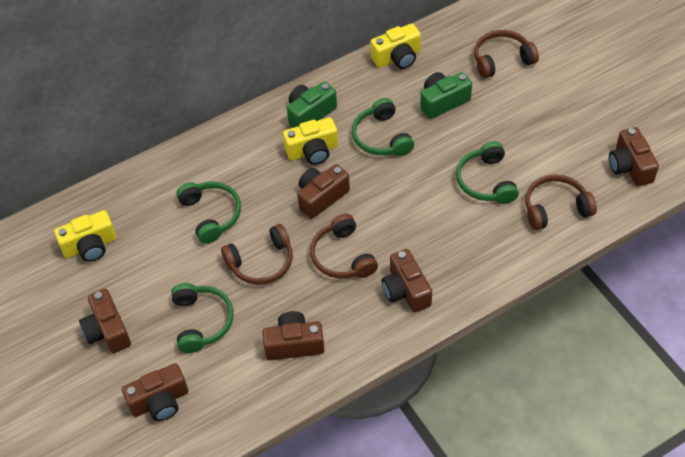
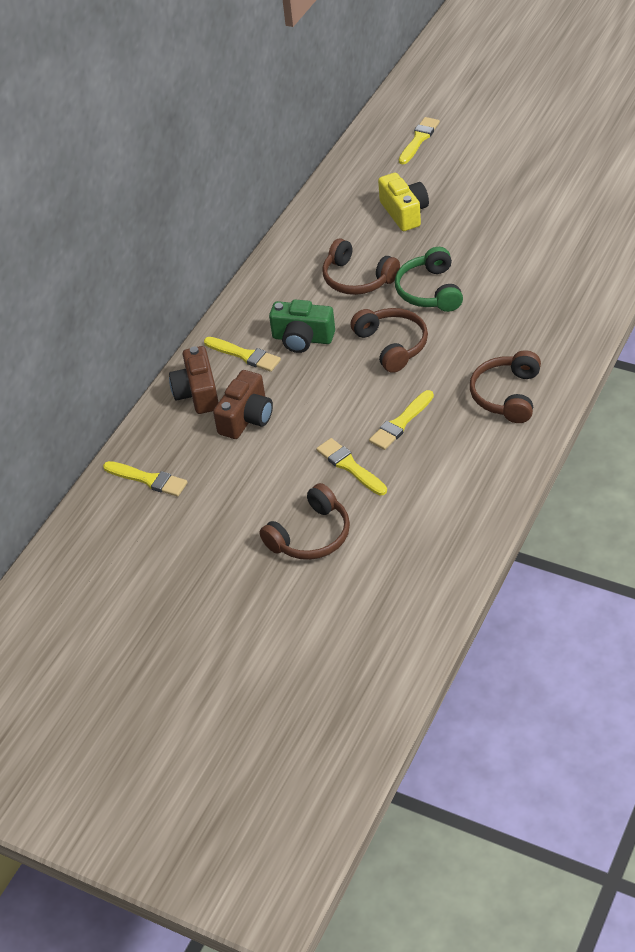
brown camera: [79,289,131,353] [122,363,188,421] [262,311,325,361] [297,164,350,219] [381,249,432,313] [609,127,659,186] = 6 -> [169,346,219,414] [213,370,273,439] = 2
green camera: [287,81,337,128] [420,72,472,119] = 2 -> [269,299,335,353] = 1
green headphones: [171,283,233,353] [176,181,241,244] [352,98,414,156] [456,141,519,204] = 4 -> [395,247,463,312] = 1
yellow brush: none = 0 -> [103,461,188,497] [204,337,281,372] [316,438,387,495] [369,390,434,450] [399,117,440,164] = 5
yellow camera: [54,210,116,262] [283,117,338,165] [370,23,421,69] = 3 -> [378,173,429,231] = 1

